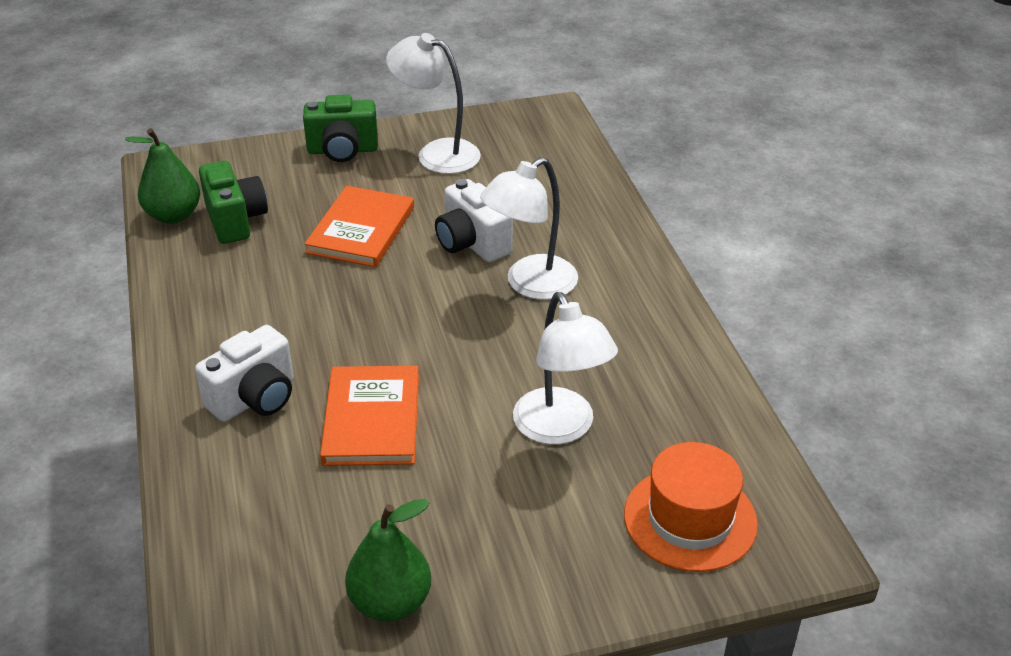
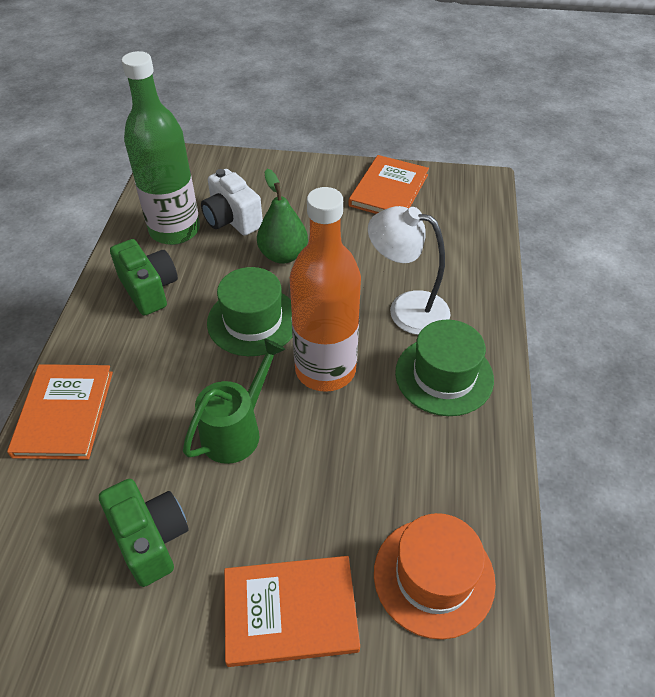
green bottle: none = 0 -> [122,51,200,245] = 1
green hat: none = 0 -> [207,267,293,356] [395,320,494,416] = 2
green pear: [125,128,200,224] [345,499,431,622] = 2 -> [257,169,308,264] = 1
green watering can: none = 0 -> [183,339,285,464] = 1
orange book: [305,186,414,267] [320,366,419,466] = 2 -> [7,364,113,460] [224,556,360,667] [349,155,429,214] = 3
orange bottle: none = 0 -> [290,187,361,392] = 1
white camera: [195,325,294,422] [435,179,513,262] = 2 -> [201,169,263,236] = 1
white lamp: [386,33,481,174] [480,157,578,300] [513,292,618,445] = 3 -> [368,206,450,335] = 1

